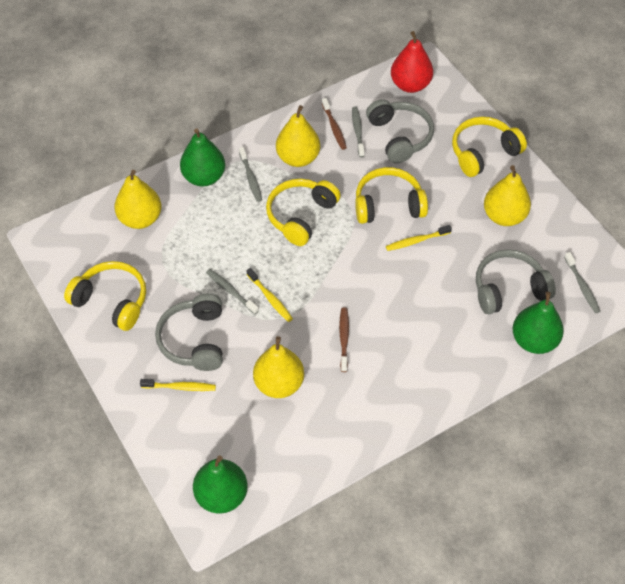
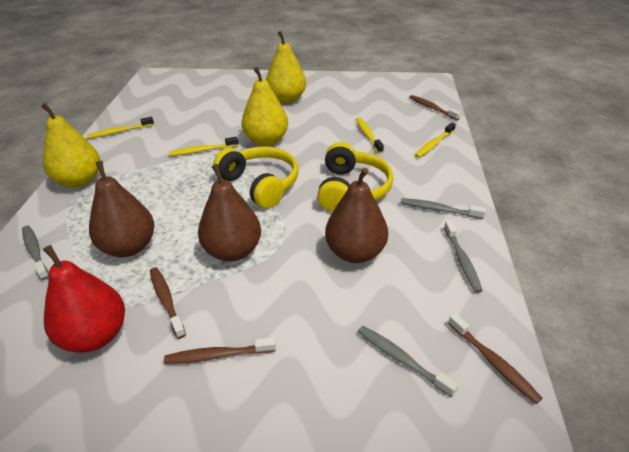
brown pear: none = 0 -> [89,161,154,257] [198,164,261,262] [325,168,388,263] = 3
brown toothbrush: [322,98,347,150] [339,307,349,372] = 2 -> [150,267,186,339] [164,337,276,364] [409,95,461,120] [448,313,543,404] = 4
green pear: [180,128,225,186] [193,456,248,514] [513,292,564,354] = 3 -> none = 0
grey headphones: [155,294,223,371] [366,99,434,164] [476,249,556,314] = 3 -> none = 0
yellow headphones: [64,261,146,331] [266,179,341,246] [355,167,428,224] [452,117,527,177] = 4 -> [213,146,299,208] [317,142,393,212] = 2
yellow pear: [114,170,162,229] [253,336,304,398] [276,105,320,167] [484,165,531,226] = 4 -> [41,103,100,188] [242,67,288,146] [266,31,306,103] = 3
yellow toothbrush: [140,379,216,391] [247,268,293,322] [386,225,452,251] = 3 -> [87,117,154,139] [169,137,239,156] [356,118,384,154] [415,122,456,158] = 4

